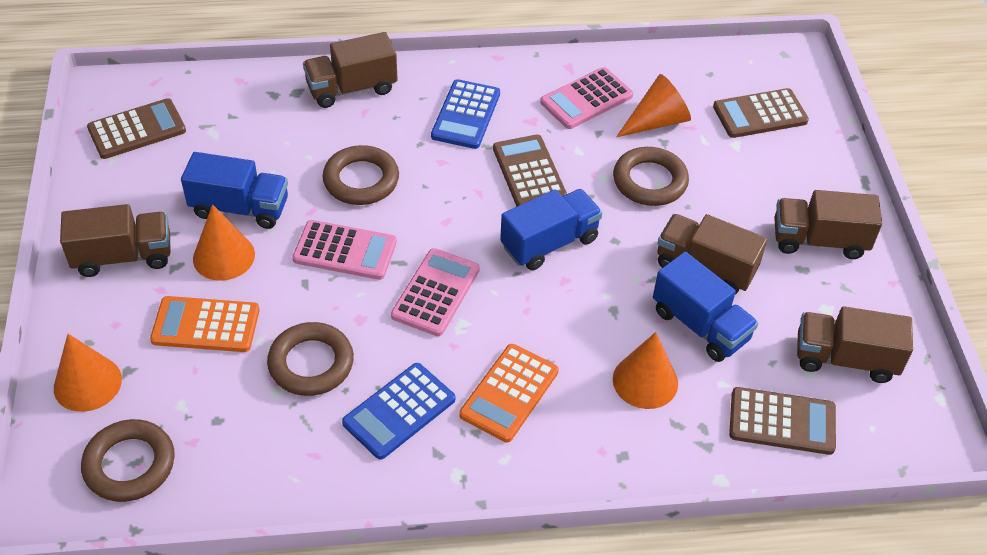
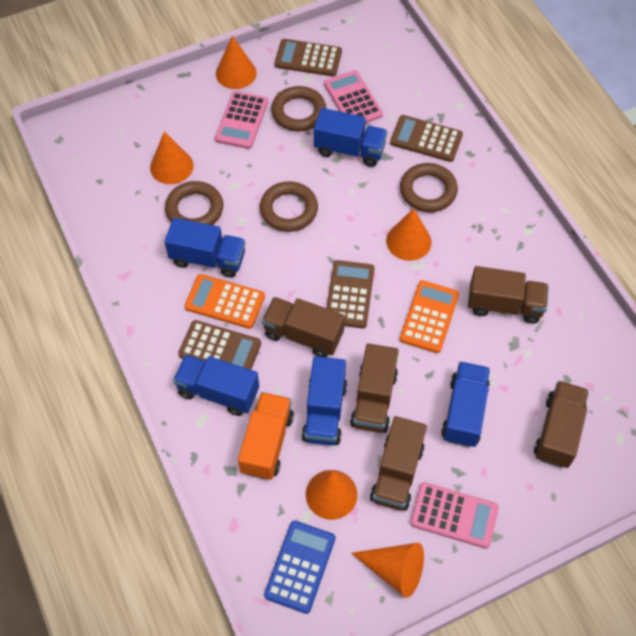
blue calculator: [342,363,455,460] [431,79,500,149] = 2 -> [264,521,335,614] = 1
blue truck: [181,152,288,229] [500,189,602,270] [653,252,758,362] = 3 -> [164,218,246,278] [173,355,259,416] [302,356,347,446] [314,108,388,167] [441,362,490,447] = 5
orange cone: [54,334,122,412] [193,204,255,281] [613,332,678,409] [616,74,691,137] = 4 -> [150,131,193,184] [216,36,257,89] [306,470,357,520] [351,543,424,598] [386,208,432,261] = 5
orange truck: none = 0 -> [238,392,294,480] = 1

